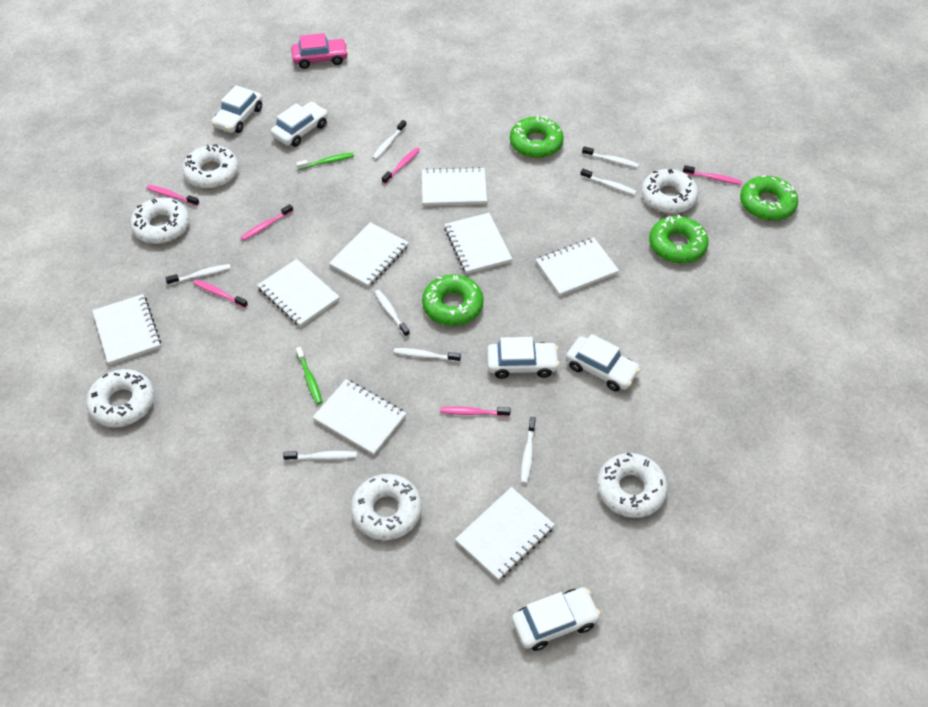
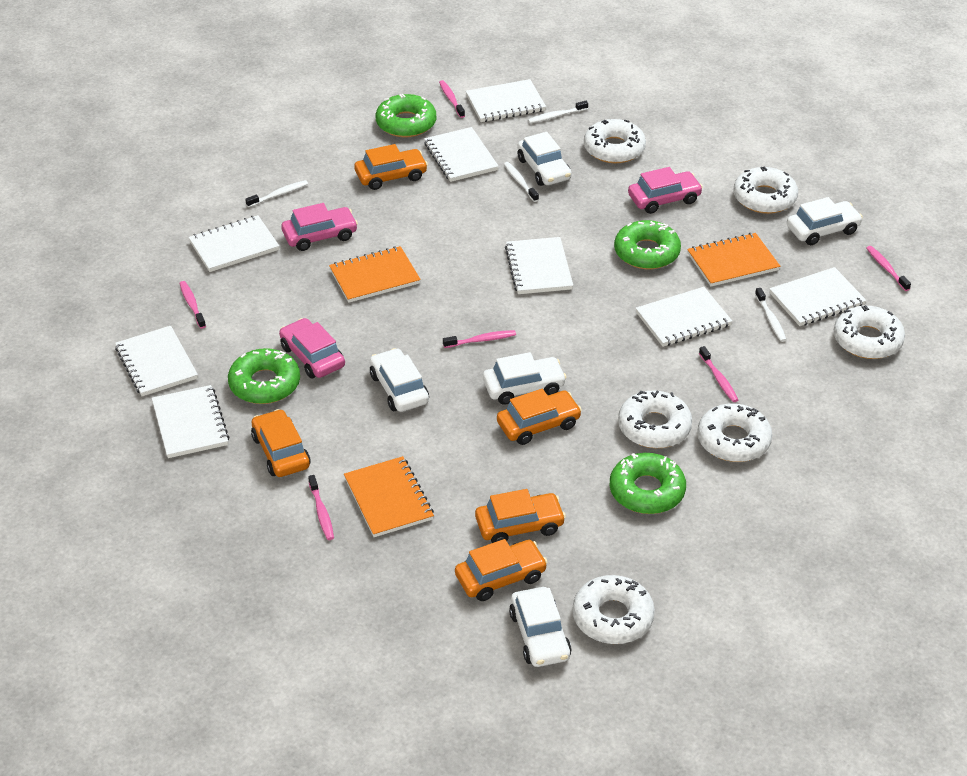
green toothbrush: [296,152,354,170] [296,347,322,404] = 2 -> none = 0
orange car: none = 0 -> [251,409,311,477] [354,144,428,190] [455,539,548,601] [475,489,566,543] [497,389,582,445] = 5
orange notebook: none = 0 -> [329,246,421,303] [344,456,434,537] [687,233,780,287] = 3
pink car: [291,33,348,69] = 1 -> [279,318,345,378] [281,203,358,251] [628,167,703,214] = 3
white toothbrush: [166,264,231,285] [283,451,357,461] [372,120,406,160] [375,290,410,337] [394,348,461,362] [521,417,536,483] [580,169,637,195] [582,146,639,168] = 8 -> [245,180,308,207] [504,162,539,202] [528,101,588,123] [755,288,786,342] = 4

